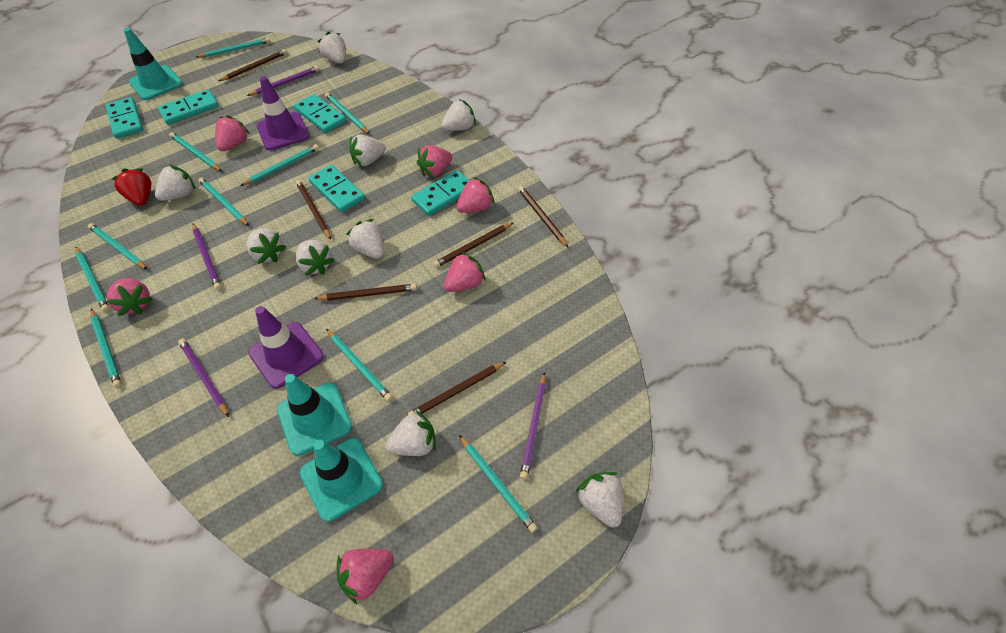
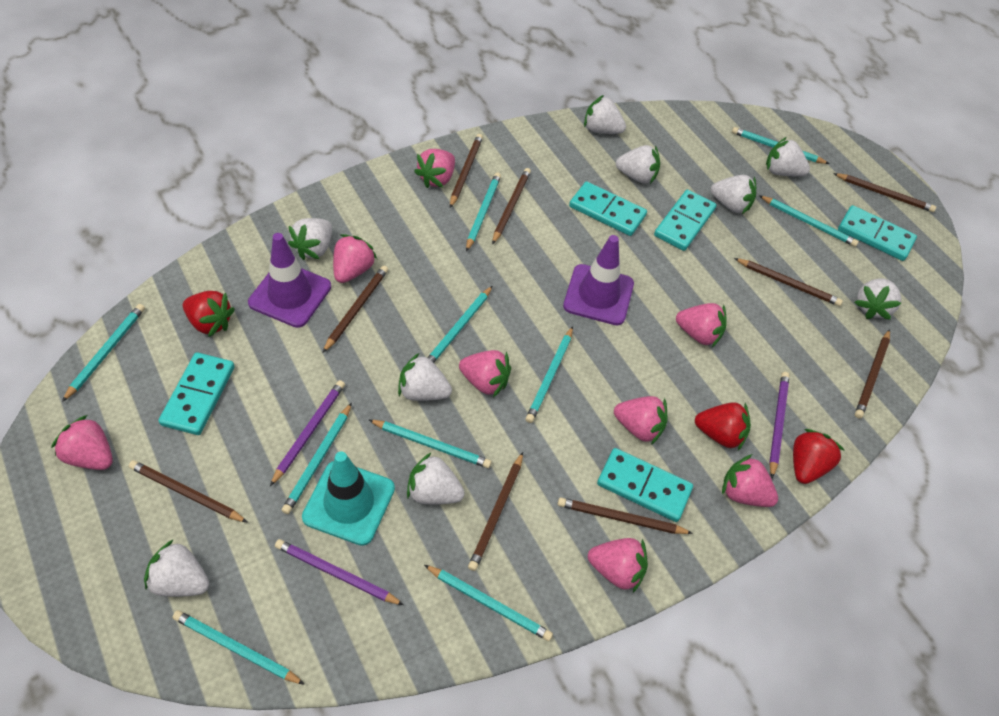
brown pencil: [219,49,287,81] [296,180,331,240] [314,284,417,301] [408,361,507,415] [433,223,513,268] [518,186,568,247] = 6 -> [129,460,248,523] [323,266,388,353] [450,134,483,208] [468,452,523,571] [492,168,531,245] [558,497,693,534] [734,258,843,306] [833,173,936,212] [855,329,890,419] = 9
pink strawberry: [106,278,152,316] [215,115,250,151] [337,549,394,604] [417,145,452,177] [444,252,486,292] [456,177,494,213] = 6 -> [51,415,113,470] [333,234,377,283] [414,149,455,188] [459,350,511,397] [588,538,648,593] [614,396,667,445] [676,303,726,347] [722,454,778,507] = 8
purple pencil: [178,339,229,417] [192,223,221,290] [247,66,319,96] [520,372,546,479] = 4 -> [270,380,345,486] [275,539,404,605] [769,372,790,478] = 3
red strawberry: [112,168,151,206] = 1 -> [183,291,235,337] [695,402,751,451] [793,429,845,484] = 3
turquoise traffic cone: [124,28,183,100] [277,374,352,456] [300,438,383,522] = 3 -> [302,451,395,546] = 1

